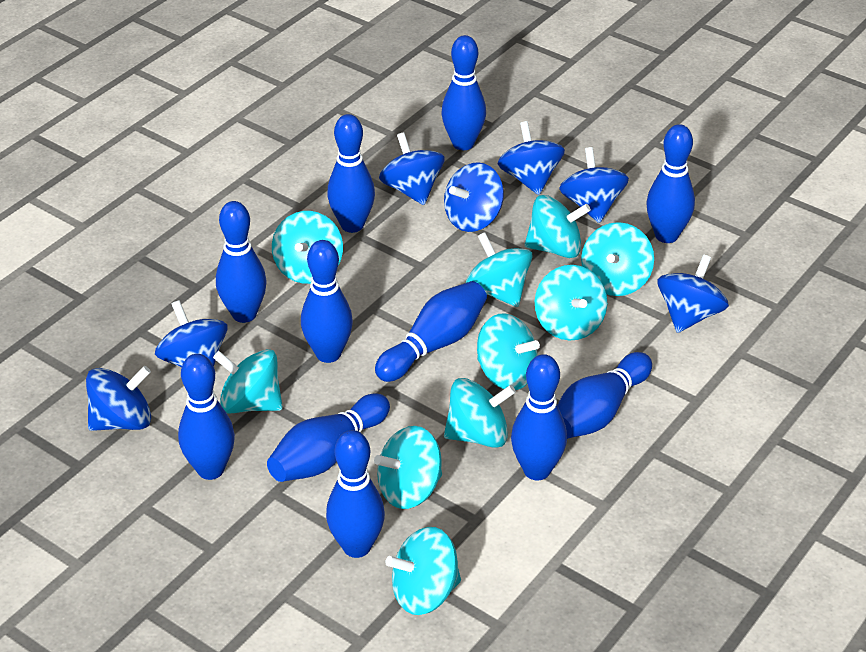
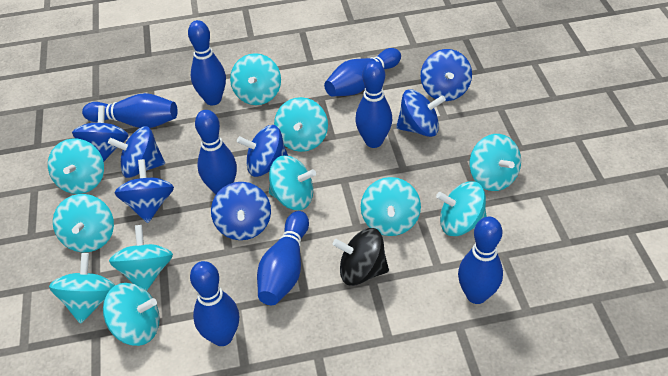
black spinning top: none = 0 -> [333,228,389,286] = 1
blue bowling pin: [178,354,235,480] [216,201,267,323] [267,393,390,482] [301,240,353,363] [326,430,385,558] [327,114,375,233] [375,281,487,382] [441,35,486,150] [511,354,567,480] [558,352,652,439] [646,124,695,243] = 11 -> [82,93,178,128] [188,20,226,105] [190,261,239,346] [195,110,237,194] [257,211,309,305] [324,48,401,97] [355,61,392,148] [458,217,503,304] = 8
turquoise spinning top: [213,349,283,414] [272,211,343,284] [374,426,442,509] [385,527,461,615] [444,378,516,448] [466,233,533,307] [477,313,540,390] [525,195,591,258] [535,265,607,341] [581,222,654,296] = 10 -> [48,138,104,194] [49,253,115,324] [53,194,114,252] [103,283,160,346] [109,225,173,291] [230,53,281,105] [269,155,316,210] [274,97,328,152] [361,177,421,236] [436,181,487,236] [469,134,521,191] = 11

